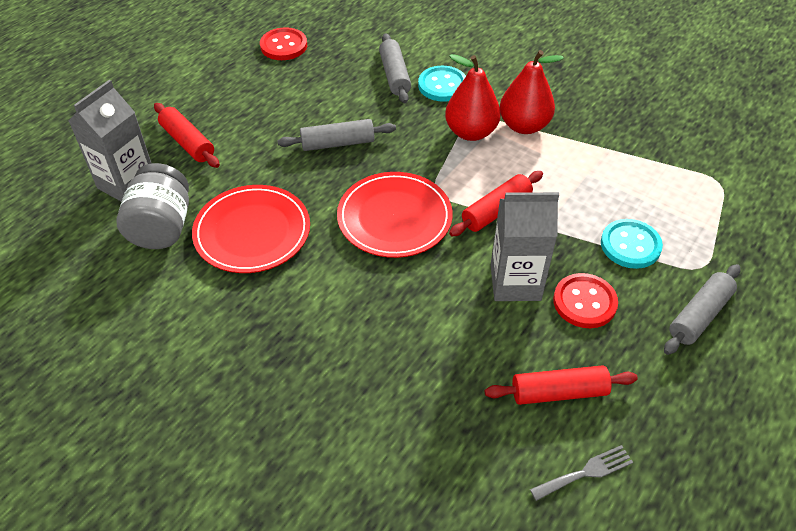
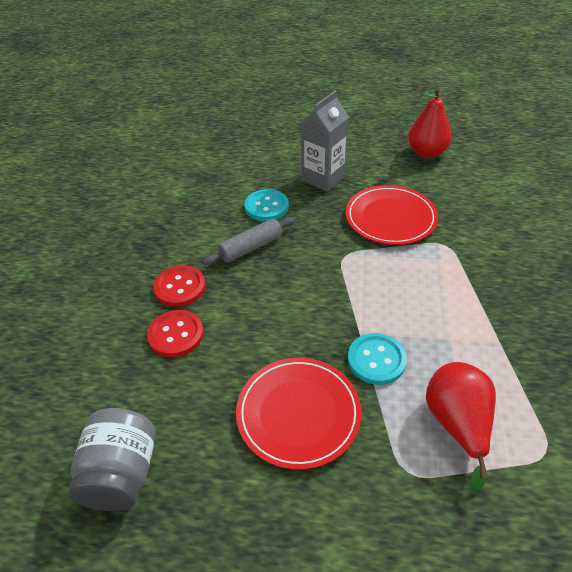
grey carton: [69,80,151,202] [491,192,559,301] = 2 -> [301,91,349,192] = 1
grey fork: [530,445,633,501] = 1 -> none = 0
grey rolling pin: [277,119,396,151] [379,33,411,103] [664,264,741,355] = 3 -> [203,217,295,265] = 1
red rolling pin: [154,103,220,168] [449,171,543,236] [485,365,638,405] = 3 -> none = 0

